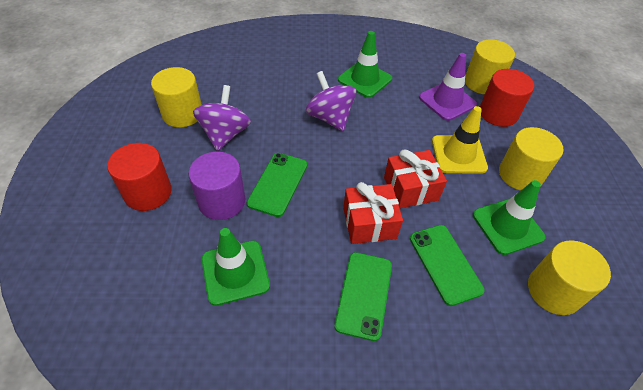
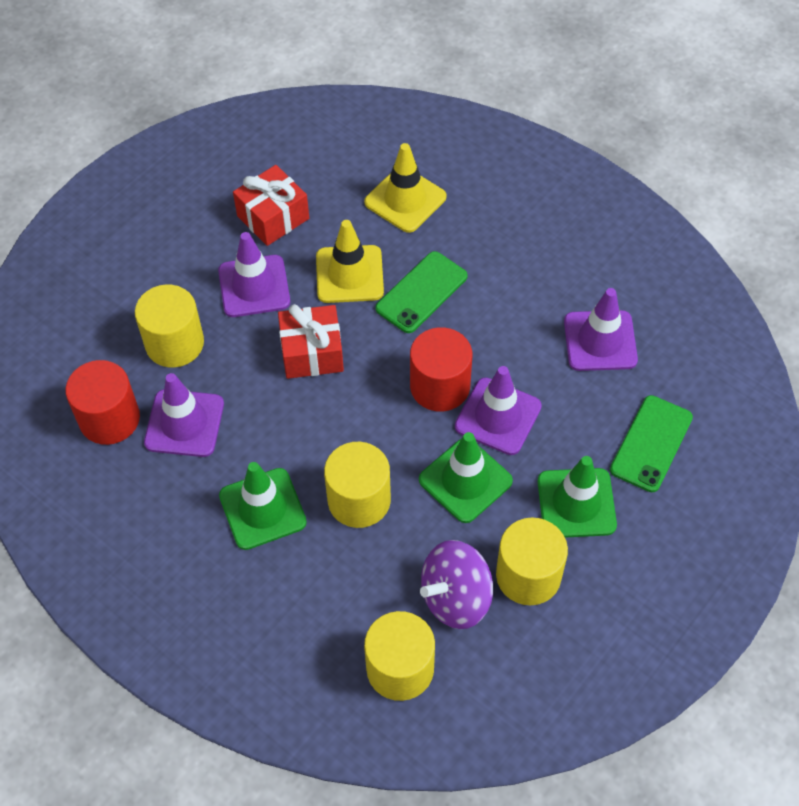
green phone: [247,153,307,217] [334,252,392,341] [410,225,485,306] = 3 -> [375,251,468,333] [610,395,693,492] = 2
purple cylinder: [188,152,246,220] = 1 -> none = 0
purple spinning top: [193,85,251,151] [306,71,356,131] = 2 -> [420,540,493,629] = 1
purple traffic cone: [419,53,477,121] = 1 -> [144,373,224,457] [218,232,290,317] [455,366,542,455] [564,288,638,371] = 4
yellow traffic cone: [432,106,488,174] = 1 -> [316,220,384,303] [364,143,446,233] = 2

